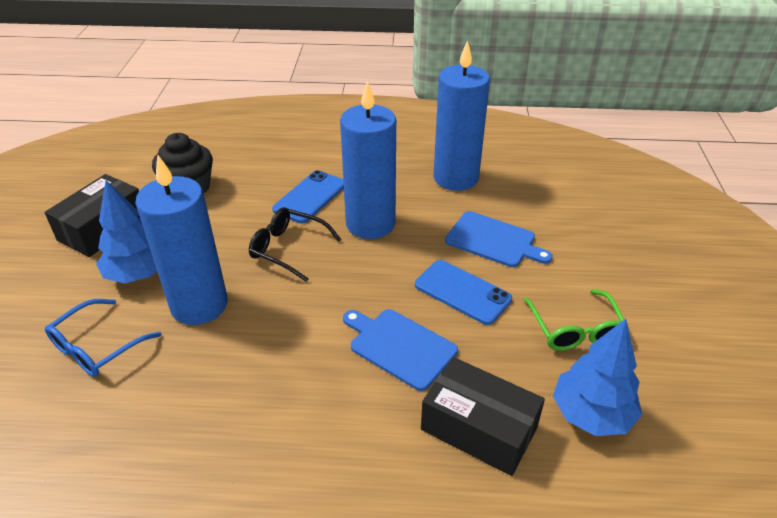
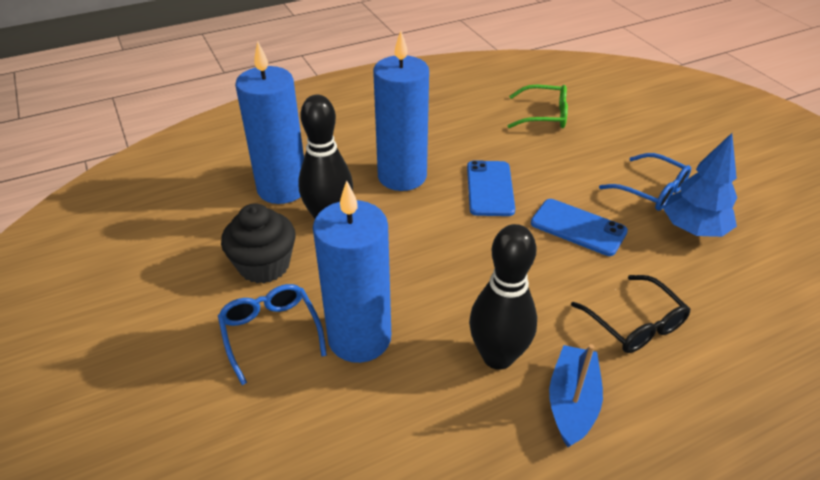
black bowling pin: none = 0 -> [298,95,353,219] [469,224,537,370] = 2
black box: [44,174,140,257] [421,357,545,476] = 2 -> none = 0
blue boat: none = 0 -> [549,344,603,447] = 1
blue cutting board: [343,309,458,391] [445,211,553,267] = 2 -> none = 0
blue glasses: [45,299,162,377] = 1 -> [218,284,327,385] [599,153,691,211] = 2
blue tree: [96,180,157,283] [553,319,642,436] = 2 -> [663,133,737,237] = 1

